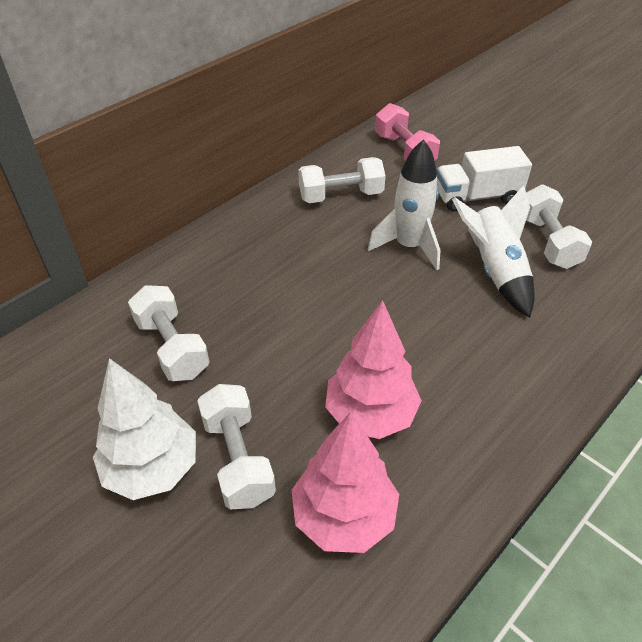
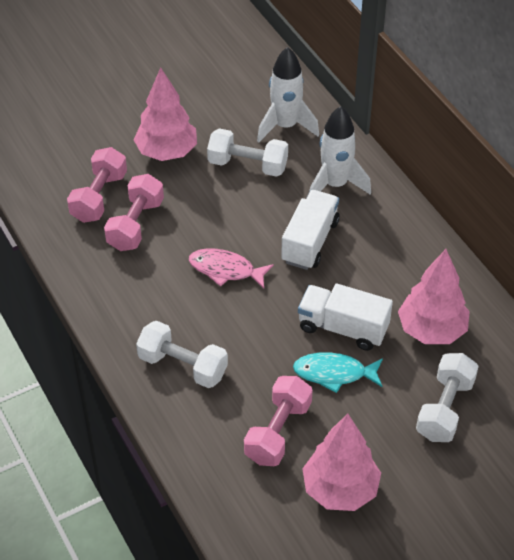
pink dumbbell: [375,103,440,161] = 1 -> [67,147,127,223] [104,174,164,251] [244,376,312,466] = 3
pink fish: none = 0 -> [189,248,274,289] = 1
pink tree: [292,412,399,553] [325,300,422,439] = 2 -> [133,67,197,161] [302,414,381,511] [398,249,470,344] = 3
turquoise fish: none = 0 -> [293,352,383,393] = 1
white dumbbell: [128,285,209,381] [197,384,276,509] [298,157,386,203] [526,184,592,269] = 4 -> [136,321,228,388] [207,128,288,177] [416,353,479,442] = 3
white tree: [93,358,196,500] = 1 -> none = 0
white truck: [436,146,532,212] = 1 -> [281,190,340,270] [298,283,393,351] = 2

